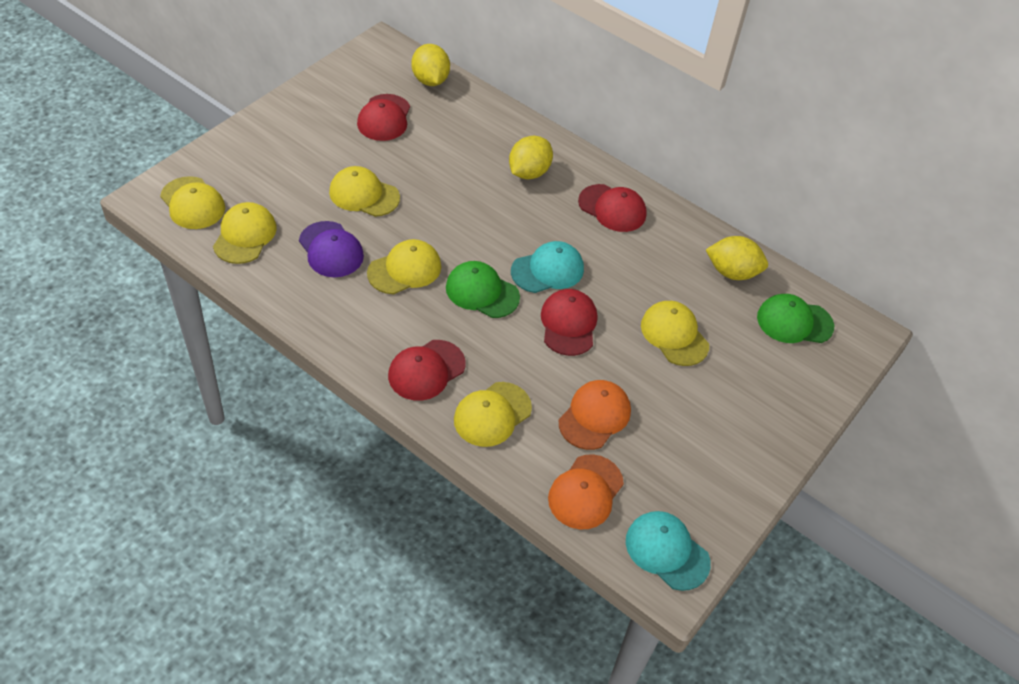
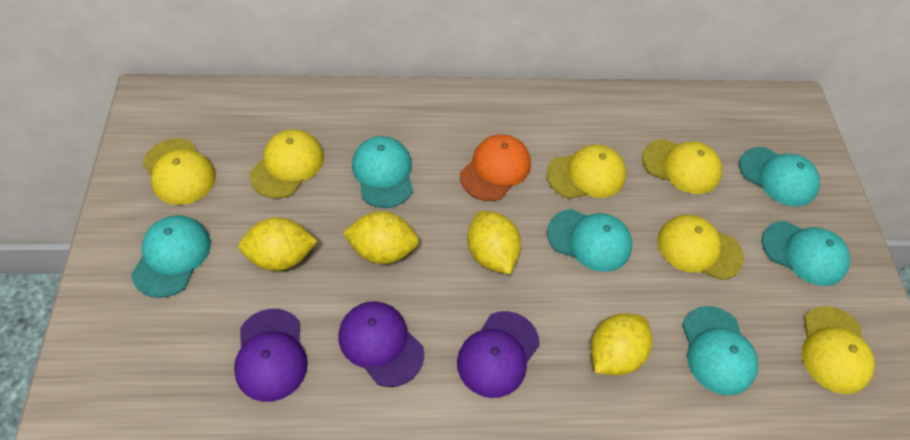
green cap: [446,261,520,318] [757,294,834,343] = 2 -> none = 0
orange cap: [548,454,624,529] [559,380,631,450] = 2 -> [460,134,531,201] = 1
purple cap: [299,221,364,277] = 1 -> [234,309,308,402] [339,301,424,387] [457,311,540,398] = 3
red cap: [357,94,410,141] [388,340,465,401] [541,289,597,356] [578,184,647,232] = 4 -> none = 0
turquoise cap: [511,241,584,293] [626,511,711,591] = 2 -> [131,215,211,298] [352,136,413,208] [547,209,632,272] [682,306,758,395] [739,147,820,207] [762,221,850,286] = 6
yellow lemon: [412,44,450,86] [509,136,553,179] [706,236,768,280] = 3 -> [238,218,318,271] [343,211,419,264] [467,211,521,274] [591,313,652,376] = 4

